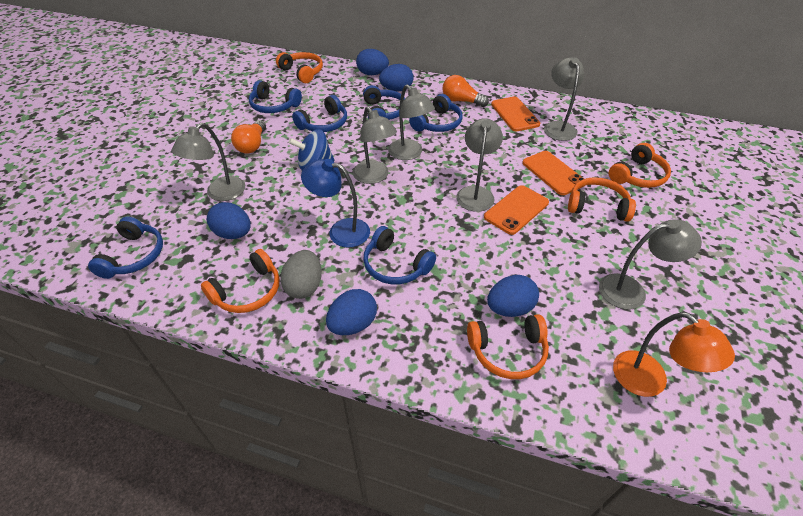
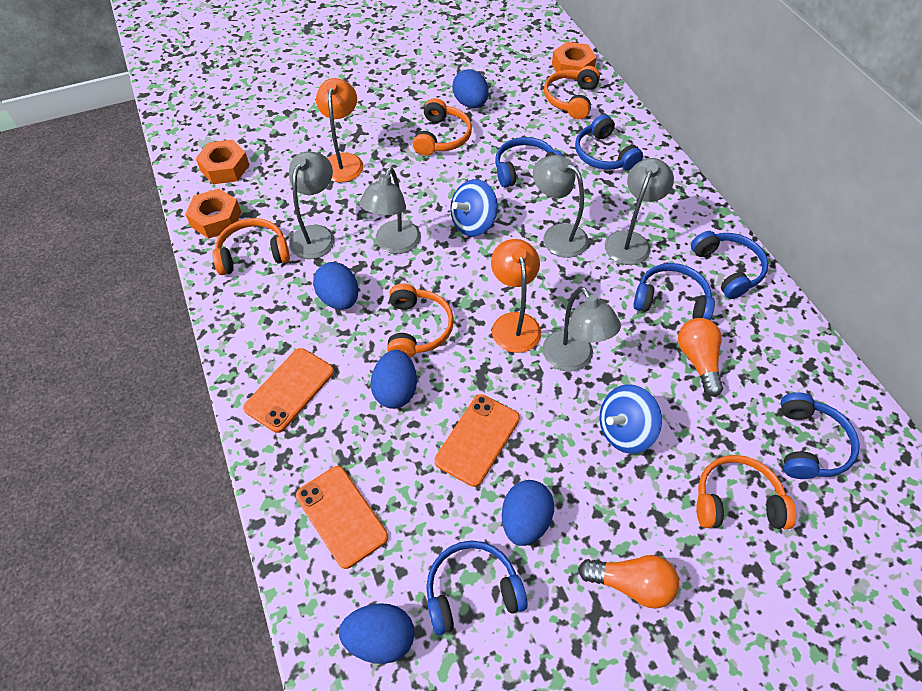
blue lamp: [301,159,370,248] = 1 -> none = 0
blue spinning top: [289,129,334,171] = 1 -> [450,179,498,237] [599,384,662,454] = 2
grey egg: [280,250,322,299] = 1 -> none = 0
grey lamp: [171,123,245,201] [353,106,397,184] [388,85,435,160] [456,118,503,212] [544,57,584,141] [599,219,702,310] = 6 -> [289,151,335,259] [359,167,421,254] [533,155,589,258] [543,287,621,372] [605,158,674,265] = 5
orange lamp: [613,312,735,397] = 1 -> [316,78,363,182] [491,239,541,353] = 2
orange nut: none = 0 -> [185,189,241,239] [196,140,249,184] [552,42,597,80] = 3

